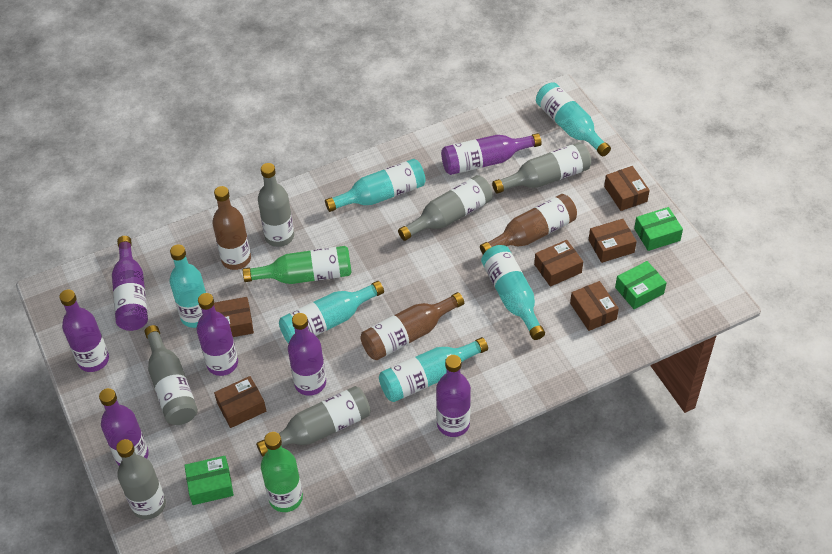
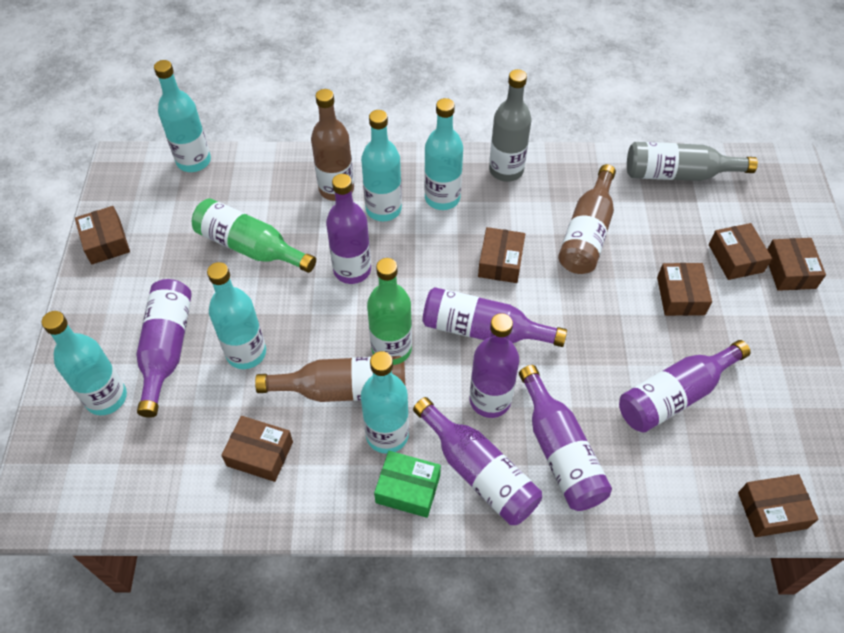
brown box: [214,297,254,337] [214,376,266,428] [534,240,583,287] [570,281,619,331] [589,219,637,263] [604,166,650,211] = 6 -> [75,206,130,264] [221,416,293,482] [478,227,525,283] [657,263,712,316] [709,223,772,280] [738,474,818,537] [767,238,826,291] = 7
green box: [184,456,234,505] [615,261,667,309] [634,207,683,251] = 3 -> [374,451,441,518] = 1
grey bottle: [116,439,166,520] [145,325,198,425] [256,386,371,457] [258,163,294,247] [398,175,493,241] [492,142,591,194] = 6 -> [489,69,531,182] [627,142,758,181] = 2

